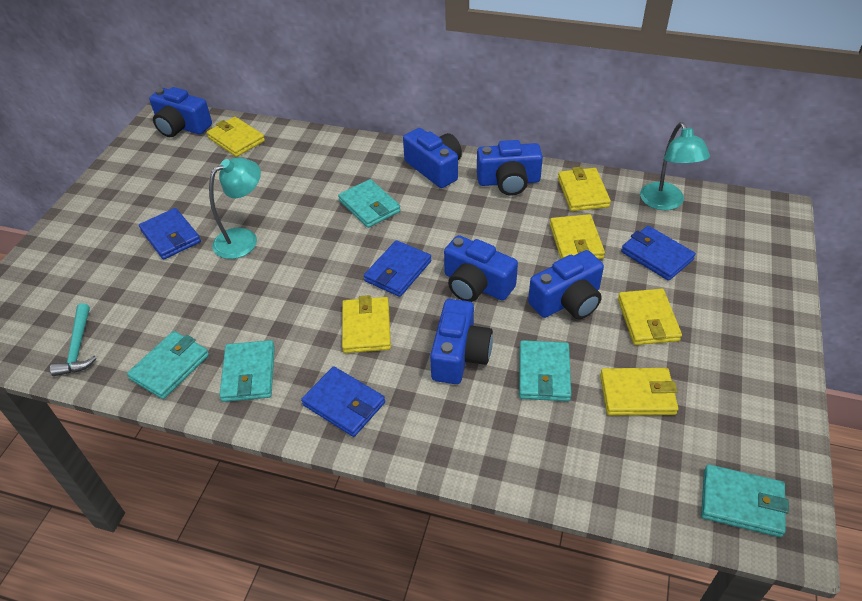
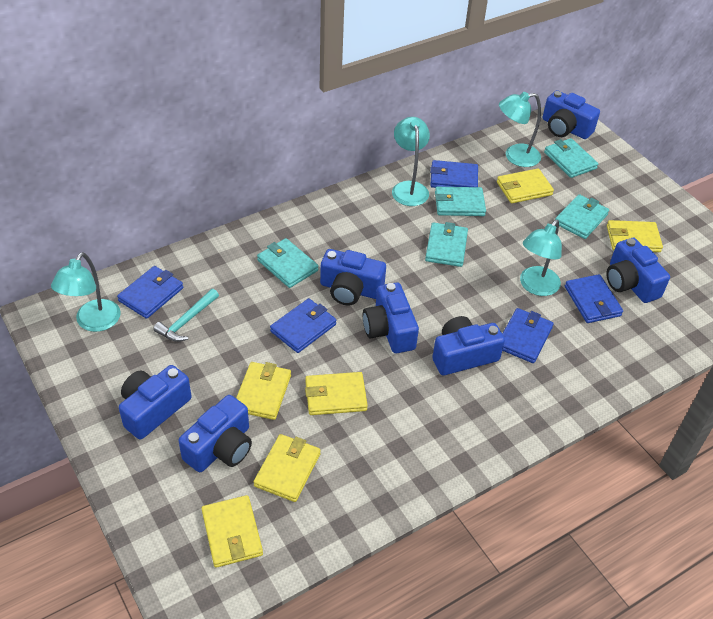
blue camera: [149,87,212,137] [403,128,462,188] [430,299,493,384] [444,235,518,302] [477,140,543,196] [528,250,604,319] = 6 -> [119,365,192,440] [178,395,252,472] [320,249,386,305] [363,283,419,353] [432,316,505,375] [543,90,600,139] [607,238,670,303] = 7
blue wallet: [139,208,201,260] [301,366,385,437] [364,240,431,297] [621,226,696,281] = 4 -> [117,266,183,319] [270,298,336,353] [430,160,478,188] [502,308,554,363] [565,274,623,323] = 5
turquoise lamp: [209,157,261,259] [640,122,710,210] = 2 -> [51,252,121,332] [392,117,430,206] [499,92,541,167] [520,220,562,296] = 4

